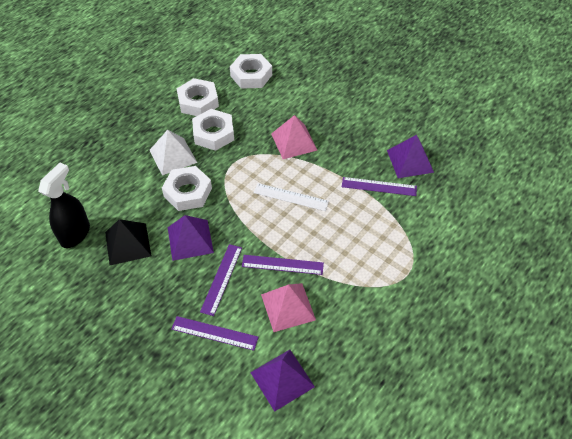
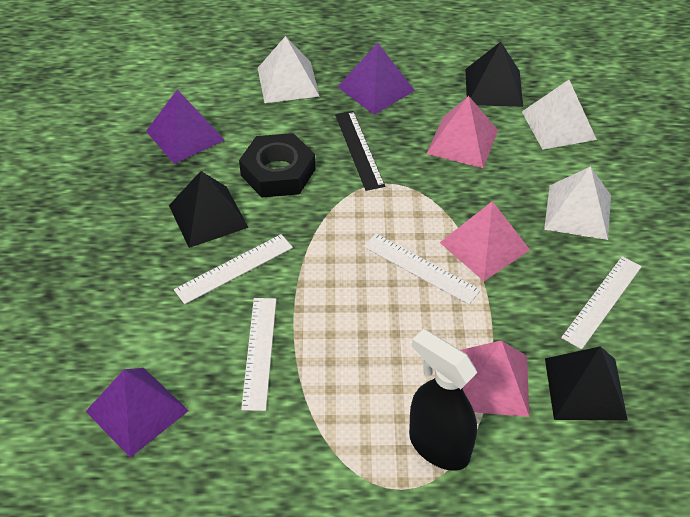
black nut: none = 0 -> [239,133,315,198] = 1
black pyramid: [105,219,151,265] = 1 -> [169,171,249,248] [465,42,523,107] [545,346,628,420] = 3
black ruler: none = 0 -> [335,111,385,191] = 1
pink pyramid: [261,283,316,332] [271,115,317,159] = 2 -> [427,96,498,168] [440,201,530,281] [461,340,529,417] = 3
purple ruler: [171,316,259,351] [200,244,242,316] [242,255,324,275] [342,177,417,196] = 4 -> none = 0
white nut: [162,166,212,211] [177,78,219,116] [192,109,234,151] [230,54,272,89] = 4 -> none = 0
white pyramid: [149,130,197,176] = 1 -> [258,36,320,103] [522,80,597,150] [544,166,611,240] = 3
white ruler: [254,183,329,211] = 1 -> [174,234,293,304] [241,298,276,411] [364,234,481,305] [561,256,642,349] = 4

